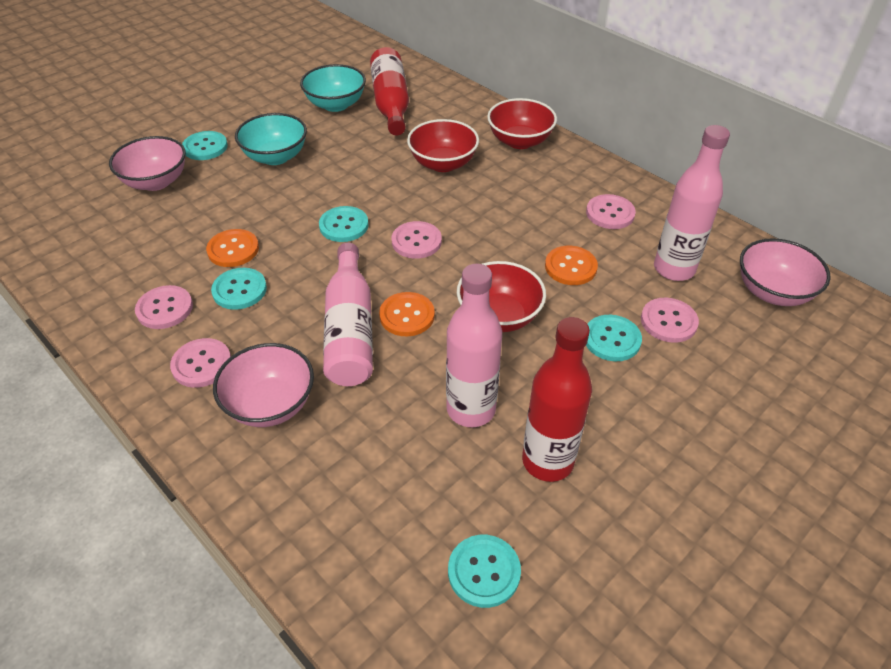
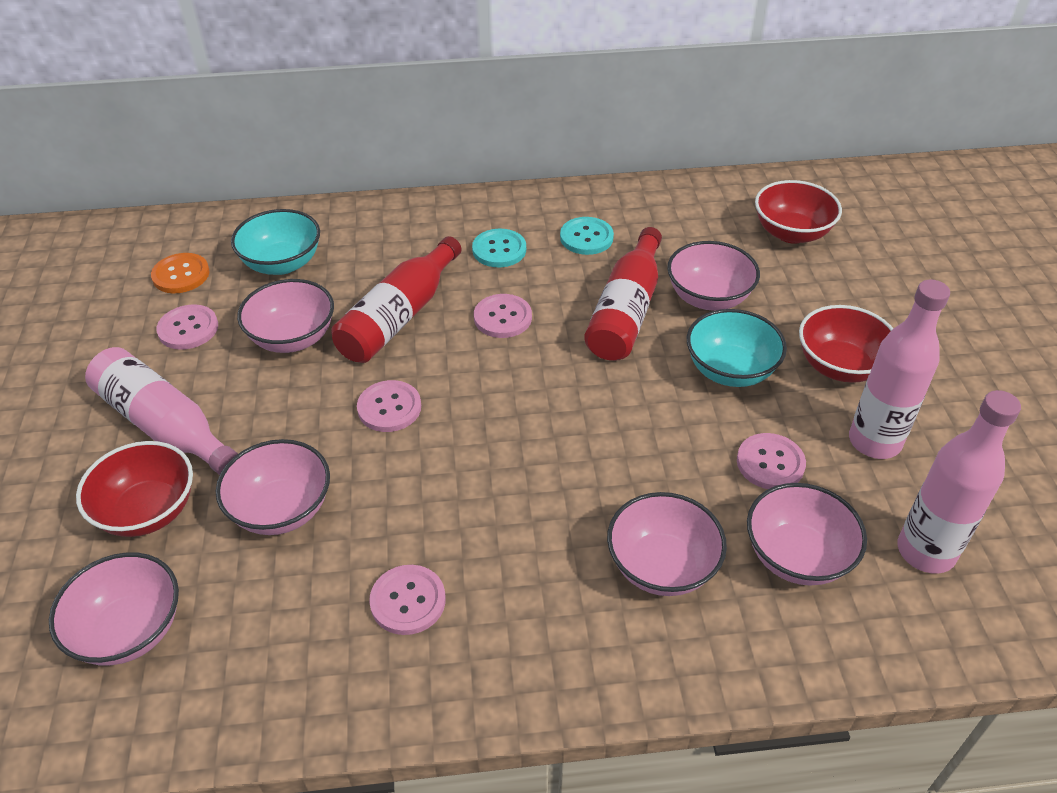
orange button: [206,229,259,267] [379,292,435,336] [545,246,598,285] = 3 -> [151,253,209,293] = 1
pink bowl: [109,136,186,191] [213,343,314,427] [740,238,831,306] = 3 -> [49,552,179,666] [216,439,330,535] [237,279,334,353] [607,492,727,596] [667,241,760,311] [747,483,867,585] = 6
turquoise button: [182,131,228,160] [211,268,267,310] [319,206,369,242] [448,535,521,608] [586,315,642,361] = 5 -> [472,229,526,267] [560,217,614,255] = 2

